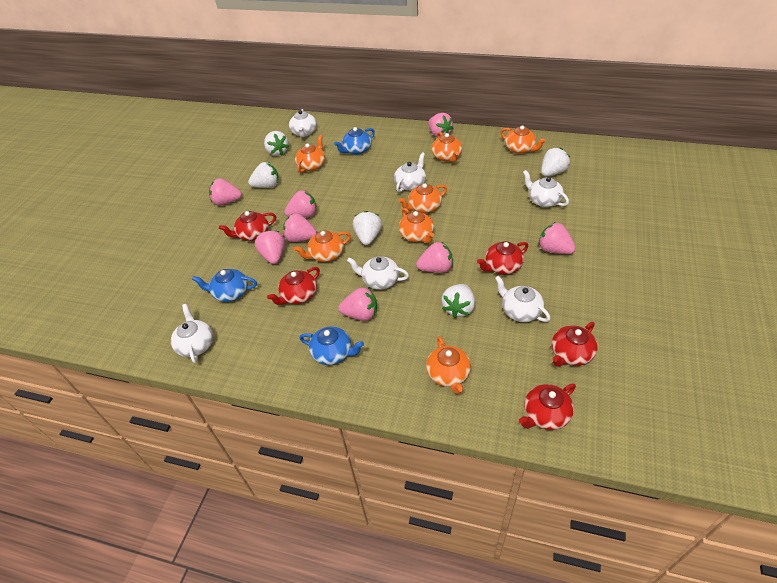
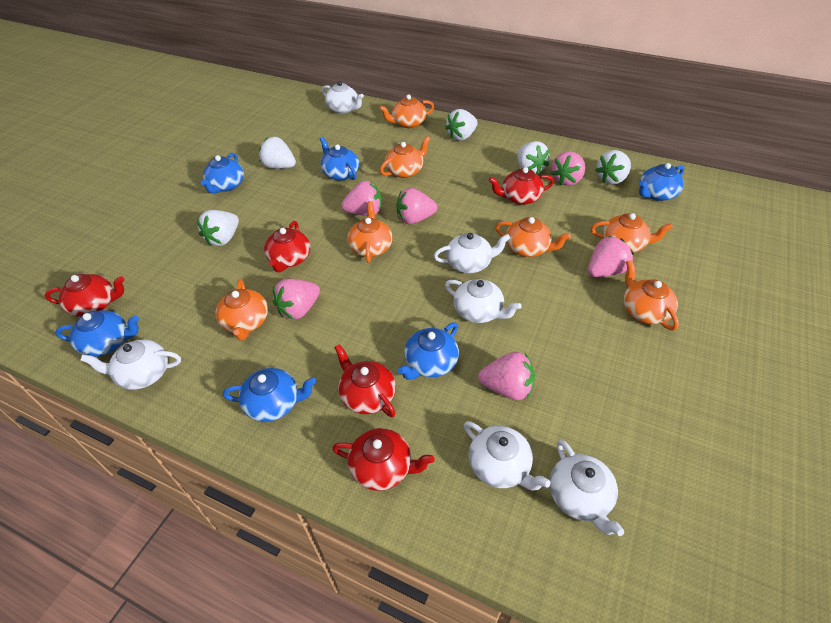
blue teapot: [192,269,257,302] [300,326,364,365] [334,127,375,155] = 3 -> [55,310,139,357] [201,153,244,194] [223,368,317,422] [320,137,359,181] [398,322,459,380] [639,163,684,201] = 6
pink strawberry: [209,178,242,206] [255,230,285,264] [283,214,317,242] [284,190,316,218] [338,287,377,321] [416,242,453,273] [428,113,454,138] [538,222,576,254] = 8 -> [273,279,320,320] [341,181,382,216] [396,188,437,224] [478,352,535,400] [551,151,585,186] [588,236,634,277] = 6

